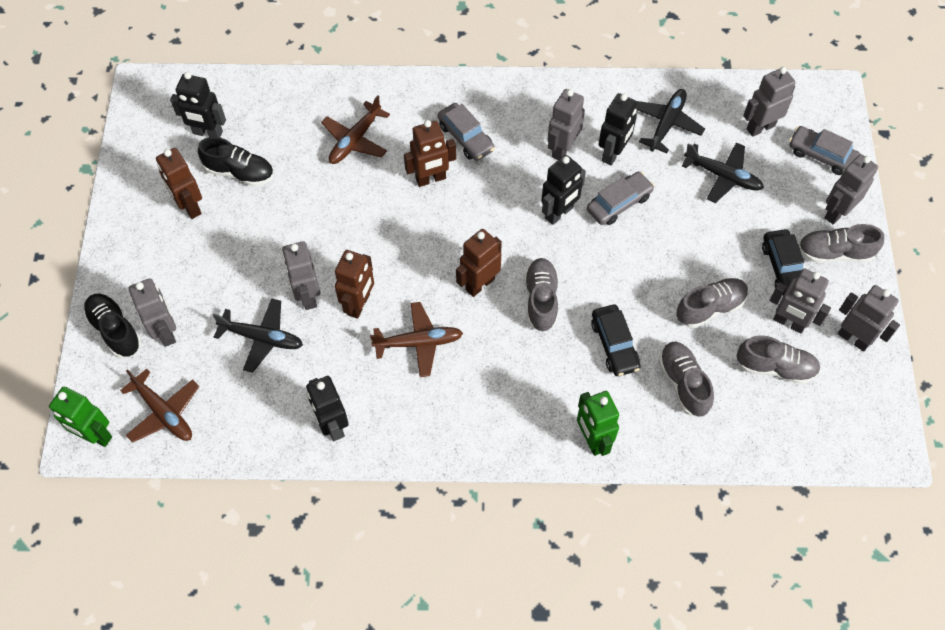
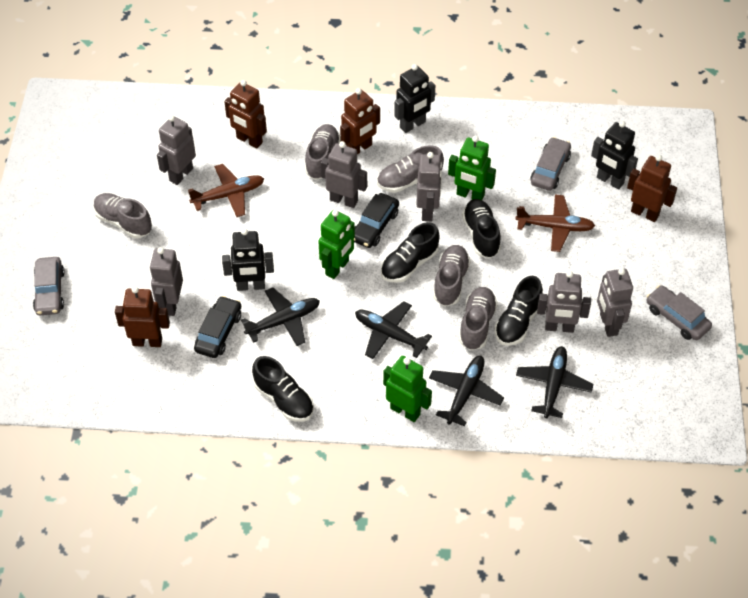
black plane: [213,298,303,373] [636,89,705,153] [682,143,764,203] = 3 -> [241,287,320,346] [355,301,432,359] [429,356,504,426] [516,346,593,418] = 4
black robot: [170,72,226,138] [306,376,349,441] [541,155,586,225] [598,93,637,166] = 4 -> [222,228,274,291] [394,64,435,133] [591,121,638,190] = 3
black shoe: [83,294,141,358] [198,137,274,187] = 2 -> [252,356,314,422] [381,222,440,283] [462,199,501,258] [495,276,543,346] = 4
brown plane: [120,369,199,443] [321,96,390,164] [370,302,463,377] = 3 -> [188,164,264,217] [515,195,595,252] = 2
green robot: [49,387,112,447] [577,391,619,456] = 2 -> [318,210,355,279] [383,356,432,422] [448,136,496,200] = 3
grey robot: [129,278,176,347] [282,241,320,310] [547,89,585,160] [743,67,795,137] [769,269,831,334] [824,154,878,225] [838,285,900,352] = 7 -> [150,247,183,316] [157,115,196,185] [321,141,367,208] [416,152,442,221] [537,271,591,333] [597,268,633,337] = 6

